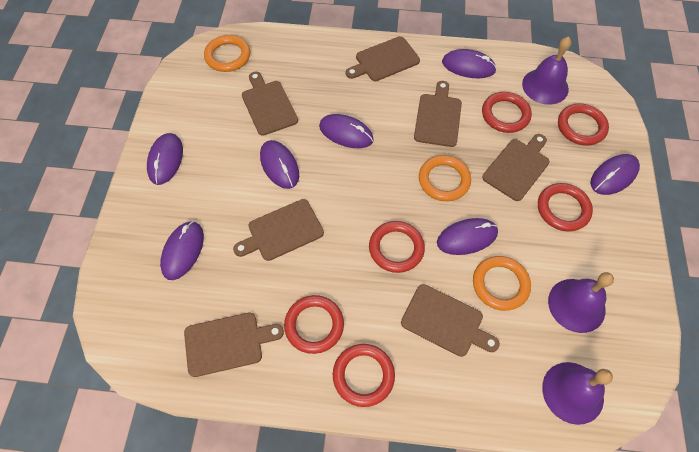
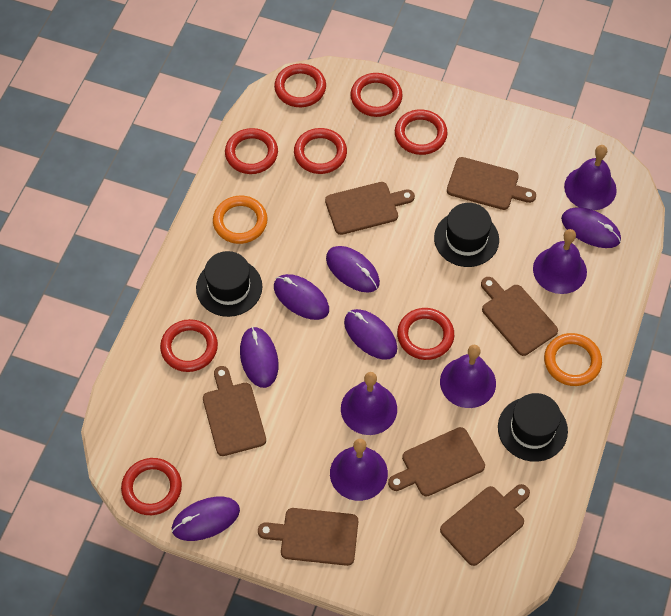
black hat: none = 0 -> [196,251,262,317] [434,203,499,267] [498,393,568,462] = 3
orange ring: [204,35,250,72] [419,155,471,201] [473,256,531,311] = 3 -> [213,196,267,244] [544,333,602,386] = 2
purple bell: [522,37,571,105] [542,362,613,425] [548,272,614,333] = 3 -> [330,439,388,501] [341,372,397,435] [440,345,496,408] [533,229,587,294] [564,145,617,210] = 5
purple mouse: [147,133,183,185] [160,221,204,280] [260,140,299,189] [319,114,374,148] [437,218,498,255] [442,49,497,78] [591,154,640,195] = 7 -> [172,497,240,541] [240,327,278,388] [274,274,329,320] [326,246,380,293] [344,309,397,360] [561,207,621,248] = 6
red ring: [284,295,344,354] [333,344,395,407] [369,221,425,273] [482,92,532,133] [538,183,593,232] [558,103,609,146] = 6 -> [121,458,182,515] [160,319,218,372] [225,128,278,174] [274,64,326,107] [294,128,347,174] [350,73,403,117] [395,109,448,155] [397,308,454,360] = 8

